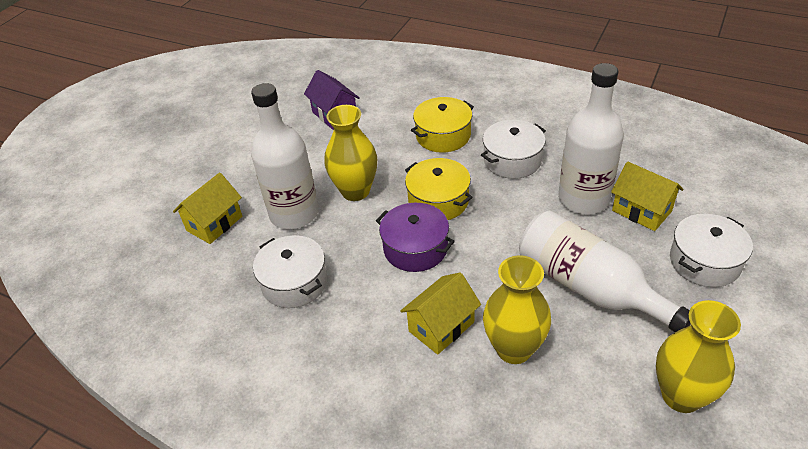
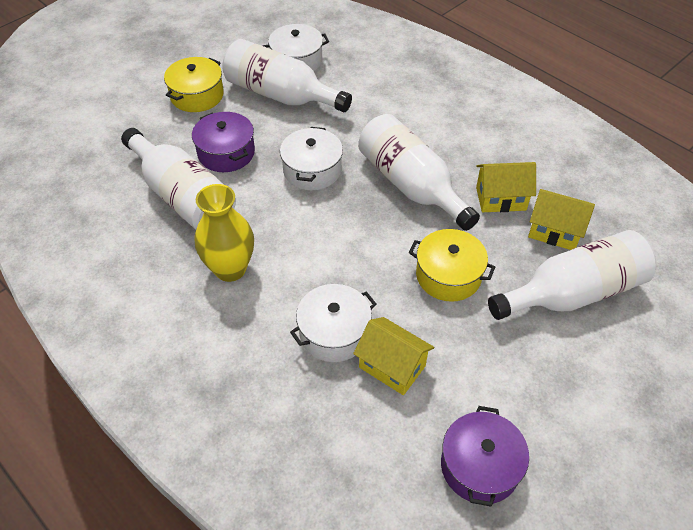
purple house: [304,70,360,130] = 1 -> none = 0
purple pot: [376,203,455,272] = 1 -> [192,112,255,172] [441,406,529,507] = 2
white bottle: [251,83,319,229] [519,211,691,332] [558,63,624,214] = 3 -> [121,128,236,230] [222,39,352,112] [358,114,480,231] [488,230,656,320] = 4
yellow vase: [325,105,377,201] [483,255,551,364] [656,300,741,413] = 3 -> [195,184,254,282] = 1

